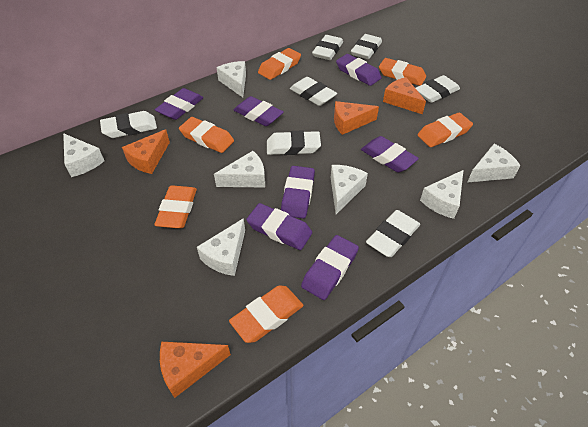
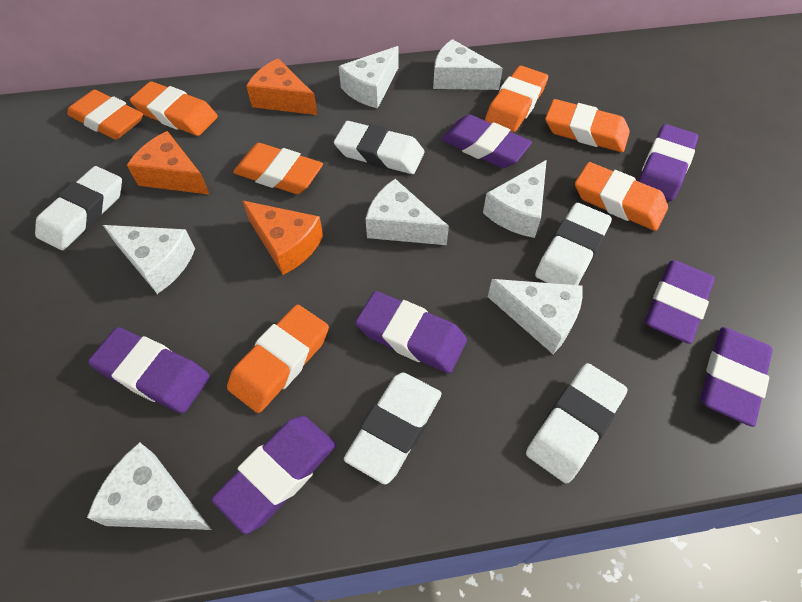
orange cheese: [122,129,170,174] [160,342,231,398] [334,101,379,135] [383,77,426,114] = 4 -> [127,131,210,195] [243,201,323,275] [246,58,318,115] = 3
orange eraser: [154,185,197,228] [179,117,234,153] [229,285,303,343] [258,48,301,80] [379,58,426,86] [418,113,473,147] = 6 -> [68,90,143,140] [130,81,218,136] [227,305,329,413] [233,143,323,194] [485,66,548,132] [545,99,630,152] [575,162,668,231] = 7
white eraser: [100,111,157,138] [267,131,321,155] [290,77,337,106] [312,35,343,60] [351,34,382,59] [366,210,420,257] [416,75,460,103] = 7 -> [35,166,122,250] [334,121,424,174] [344,372,442,485] [526,363,628,483] [535,203,612,285] = 5

